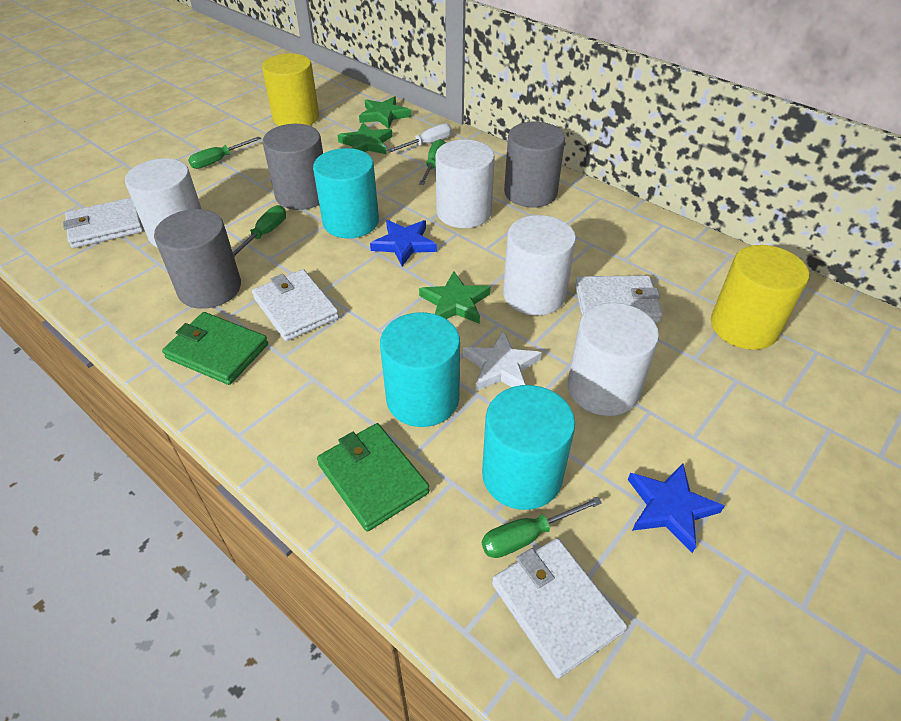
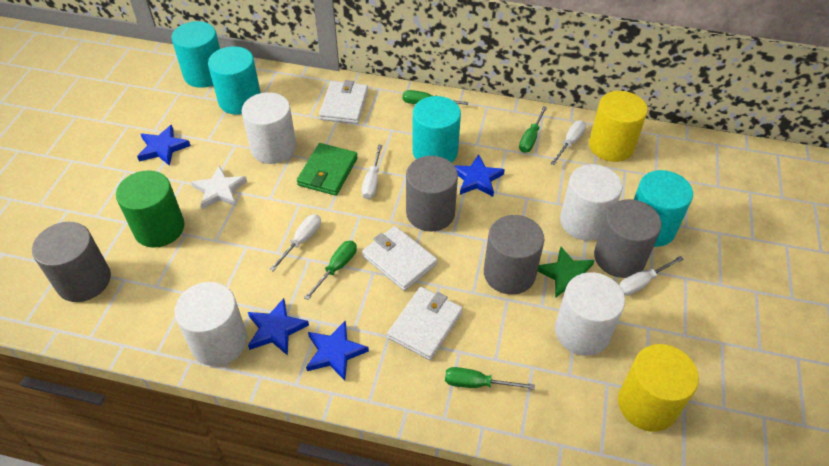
blue star: [370,220,437,266] [628,463,724,553] = 2 -> [137,125,191,166] [248,298,309,356] [306,320,369,381] [454,154,505,197] = 4
green cylinder: none = 0 -> [116,170,185,248] = 1
green star: [337,123,393,154] [359,96,411,129] [419,271,491,324] = 3 -> [538,247,595,298] = 1
green wallet: [162,312,268,385] [317,423,430,532] = 2 -> [297,143,358,196] = 1
grey cylinder: [154,209,241,309] [263,124,323,210] [504,122,565,208] = 3 -> [32,222,111,302] [406,156,458,232] [484,215,545,295] [594,199,662,278] = 4
turquoise cylinder: [313,148,379,238] [380,312,460,427] [482,385,575,510] = 3 -> [172,21,220,88] [208,46,261,115] [412,96,461,163] [634,170,693,247] = 4
white screwdriver: [386,123,452,153] = 1 -> [269,214,321,271] [362,144,382,199] [550,120,586,165] [619,256,684,296] = 4
white wallet: [63,197,143,248] [252,269,339,341] [492,538,627,679] [575,275,662,323] = 4 -> [319,80,368,124] [362,226,437,291] [387,287,463,360] = 3

